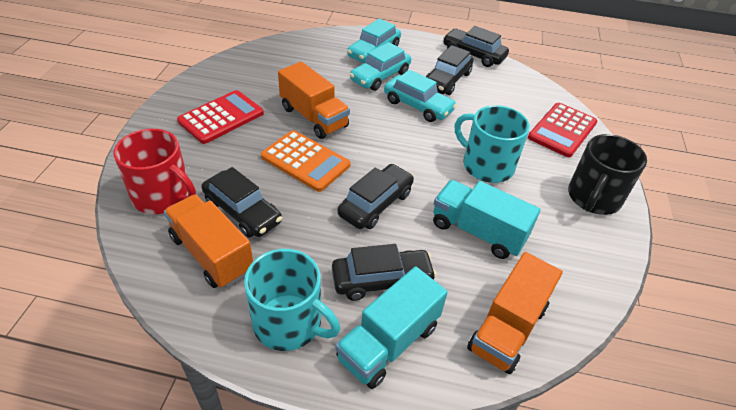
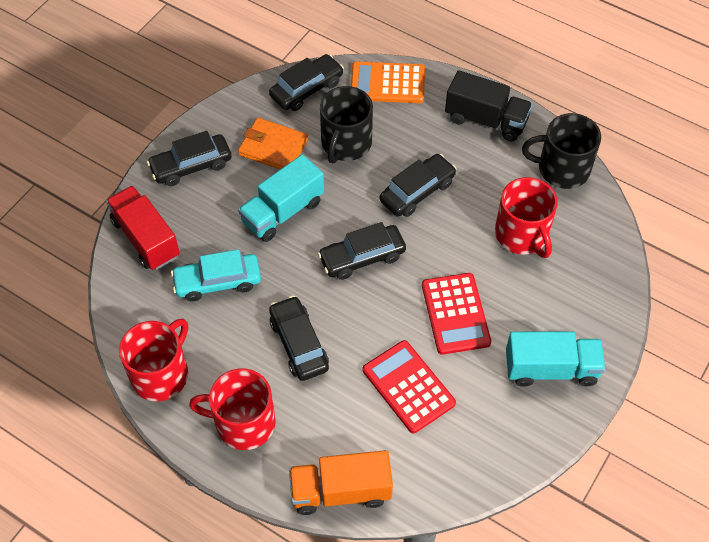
black mug: [568,134,647,215] = 1 -> [320,86,373,163] [522,113,601,189] = 2
black truck: none = 0 -> [445,70,533,142] = 1
orange truck: [164,194,253,288] [278,62,350,139] [467,252,563,374] = 3 -> [289,450,393,515] = 1
orange wallet: none = 0 -> [238,118,308,169] = 1
red mug: [114,129,196,214] = 1 -> [119,319,188,401] [189,369,276,450] [495,177,558,258] = 3
red truck: none = 0 -> [106,186,180,270] = 1
turquoise car: [347,19,401,63] [349,42,411,91] [384,70,457,122] = 3 -> [171,249,261,301] = 1
turquoise mug: [244,249,340,351] [455,105,530,183] = 2 -> none = 0

